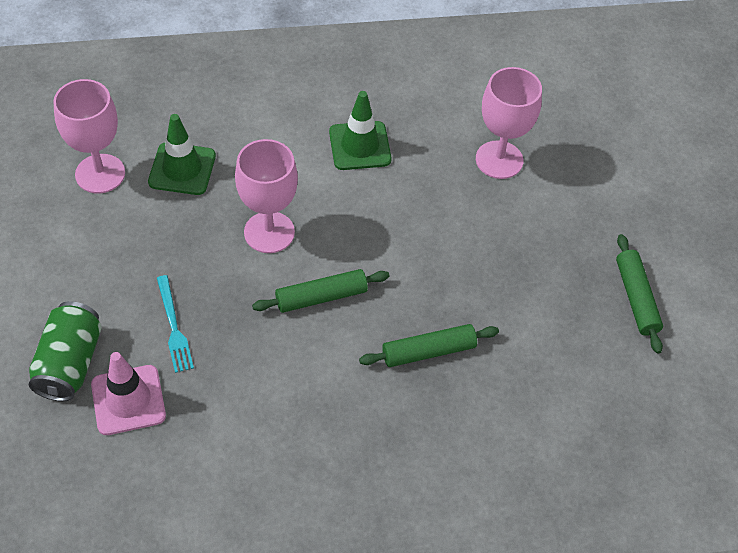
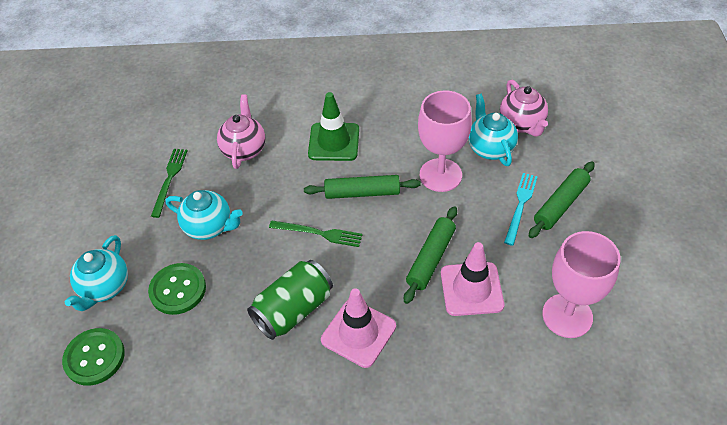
green button: none = 0 -> [62,328,125,386] [148,263,206,315] = 2
green fork: none = 0 -> [151,149,188,218] [269,220,363,247] = 2
green traffic cone: [148,114,216,195] [329,91,392,170] = 2 -> [308,92,359,161] = 1
pink goblet: [53,79,125,193] [235,139,298,253] [476,67,542,179] = 3 -> [418,90,472,192] [542,231,621,338] = 2
pink teapot: none = 0 -> [217,95,265,169] [500,80,548,137] = 2
pink traffic cone: [91,352,166,435] = 1 -> [321,288,396,368] [441,242,504,316] = 2
turquoise teapot: none = 0 -> [65,235,128,311] [166,190,243,240] [469,94,518,166] = 3

